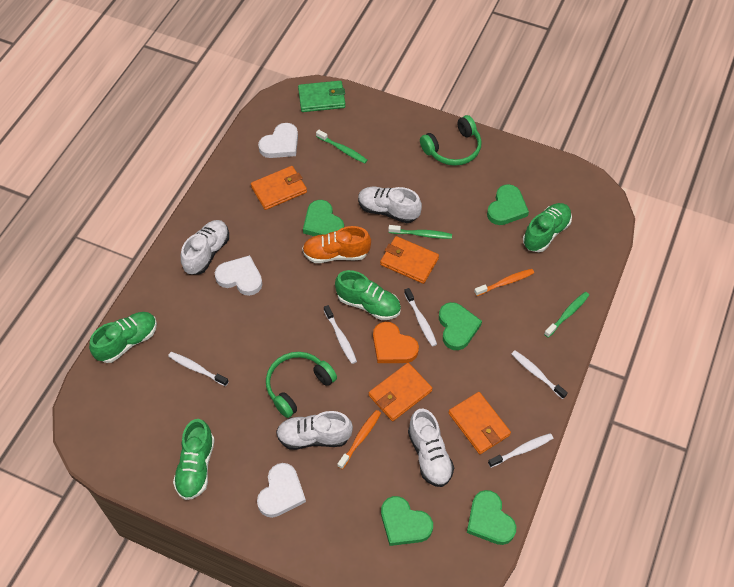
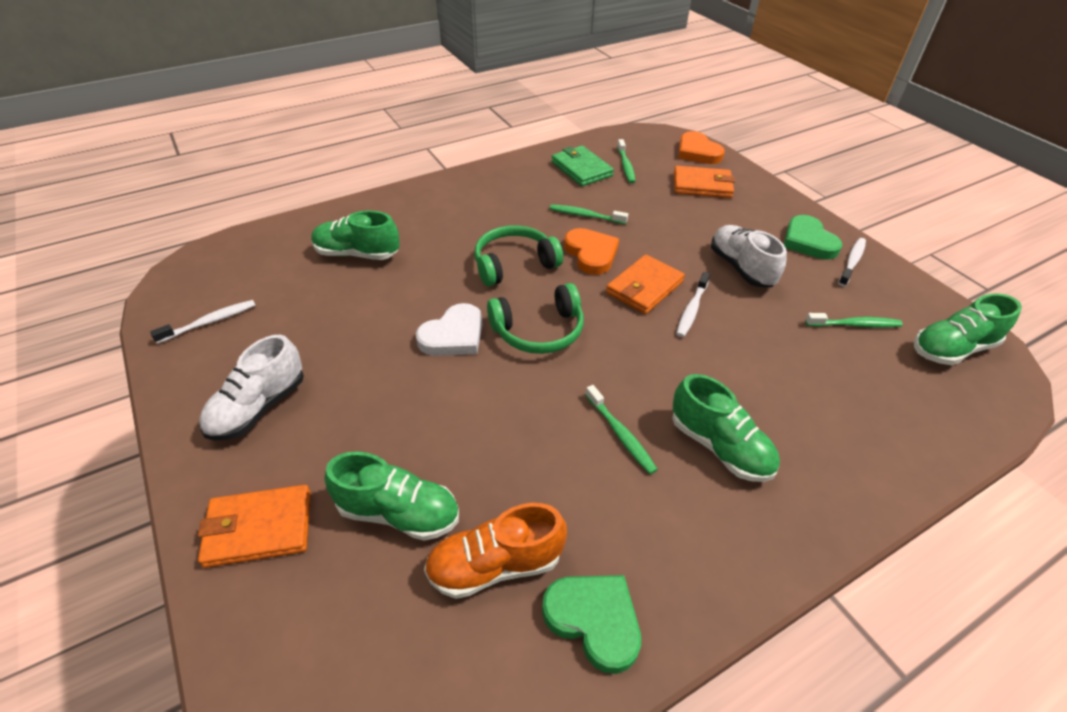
green heart: [303,200,344,236] [381,496,433,546] [439,302,482,350] [467,490,516,545] [487,184,529,225] = 5 -> [542,575,641,674] [784,215,842,260] = 2
green toothbrush: [316,129,367,163] [388,225,452,239] [544,292,589,338] = 3 -> [549,204,628,224] [585,385,658,474] [617,139,635,184] [805,313,903,328] = 4
orange heart: [373,322,419,363] = 1 -> [564,228,619,275] [678,131,725,164] = 2
orange toothbrush: [337,410,381,469] [474,269,534,296] = 2 -> none = 0
orange wallet: [251,166,307,210] [369,363,432,421] [380,236,439,284] [449,392,511,454] = 4 -> [198,485,311,568] [606,255,685,314] [674,166,735,198] = 3
white heart: [215,255,263,296] [257,463,306,518] [258,123,298,158] = 3 -> [416,303,483,356] = 1
white shoe: [181,220,229,274] [276,411,353,450] [358,187,422,223] [408,409,454,487] = 4 -> [199,335,304,441] [711,225,787,287] = 2
white toothbrush: [168,352,229,386] [324,305,357,364] [404,288,437,347] [488,433,553,468] [512,350,568,399] = 5 -> [150,300,256,344] [676,272,710,337] [838,238,866,287] = 3

